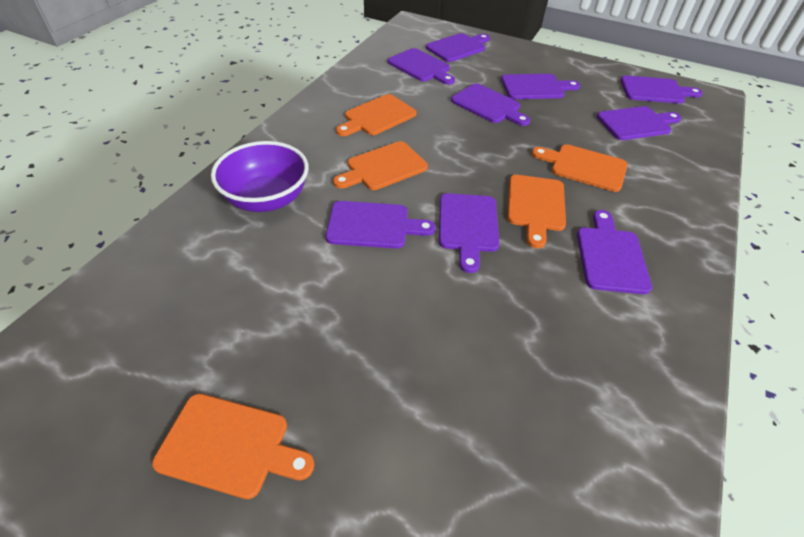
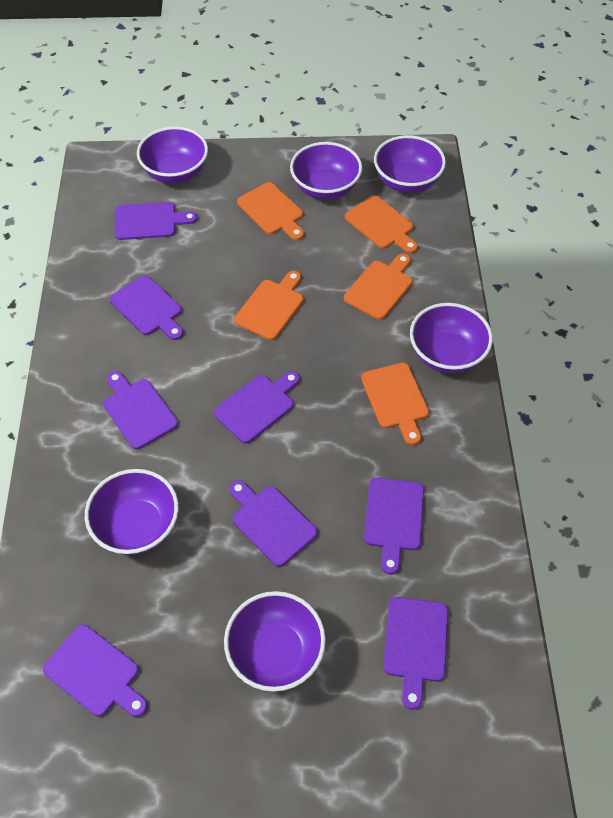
purple bowl: [211,141,309,212] = 1 -> [85,469,179,555] [137,126,208,184] [224,591,326,692] [290,142,362,200] [374,135,446,193] [410,303,493,374] = 6
purple cutting board: [326,201,435,249] [388,48,455,85] [426,33,490,62] [439,193,499,273] [451,83,530,126] [501,74,580,99] [577,210,652,294] [597,106,681,140] [620,75,703,104] = 9 -> [43,625,148,717] [103,371,178,450] [110,275,183,340] [115,202,198,240] [214,371,300,444] [229,480,318,567] [364,478,424,574] [383,597,448,710] = 8

